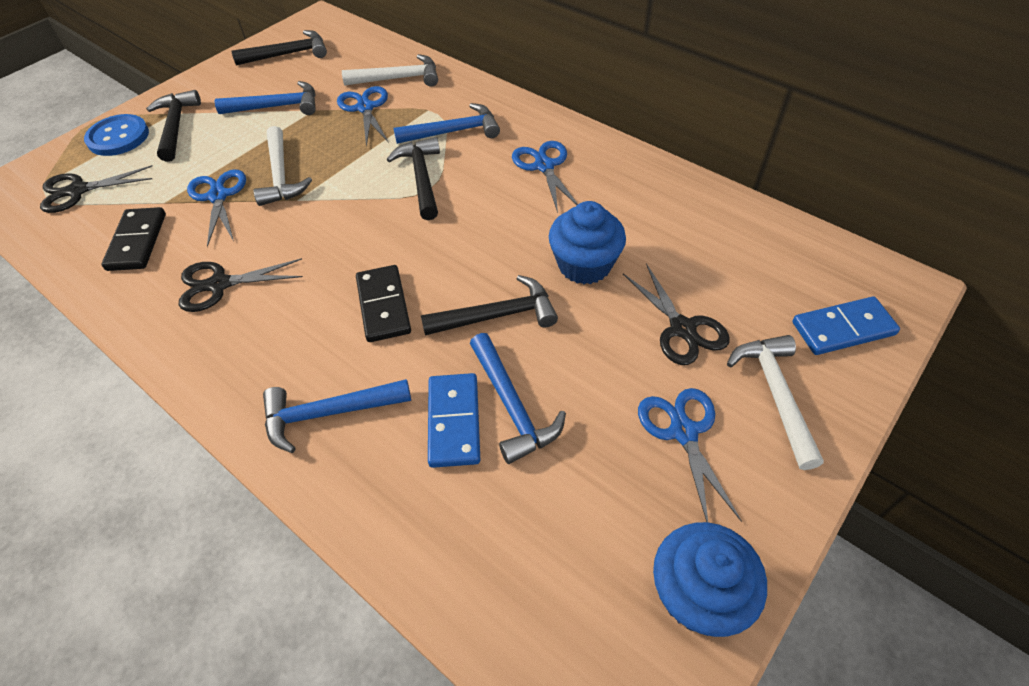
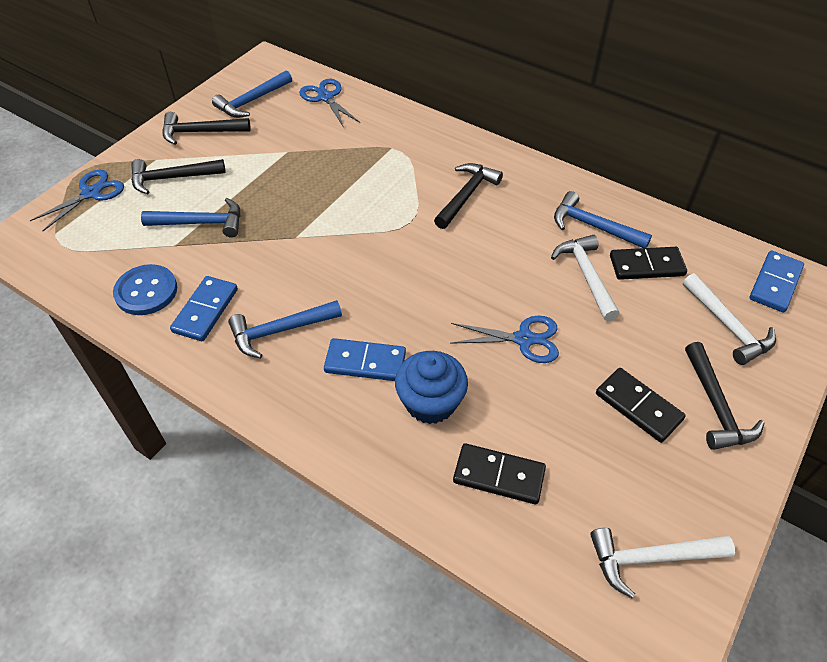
black domino: [101,207,166,271] [356,265,411,342] = 2 -> [453,443,546,504] [596,368,686,443] [610,247,687,280] = 3
black scissors: [40,165,152,213] [179,258,303,312] [623,263,730,365] = 3 -> none = 0
blue cupcake: [549,201,626,284] [653,522,767,637] = 2 -> [395,351,468,424] = 1
blue domino: [428,373,480,468] [792,297,900,355] = 2 -> [170,276,238,341] [324,338,406,381] [749,251,804,313] = 3
blue scissors: [187,169,246,247] [337,86,389,147] [512,141,578,213] [638,388,742,522] = 4 -> [30,170,124,231] [299,79,360,128] [450,316,559,363] = 3

